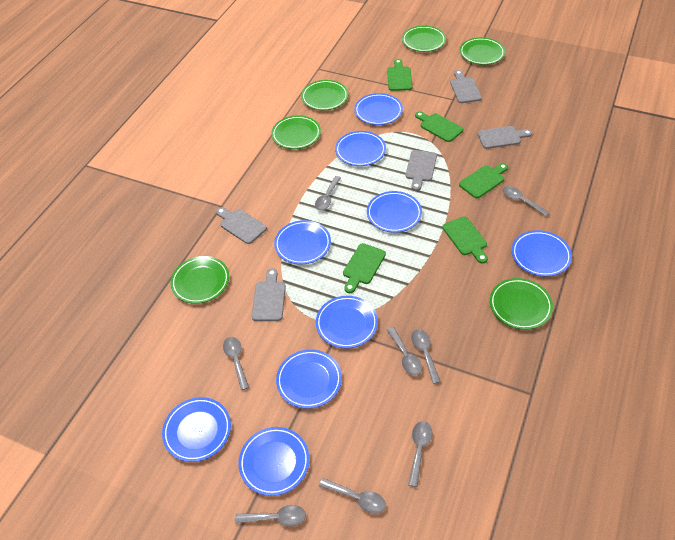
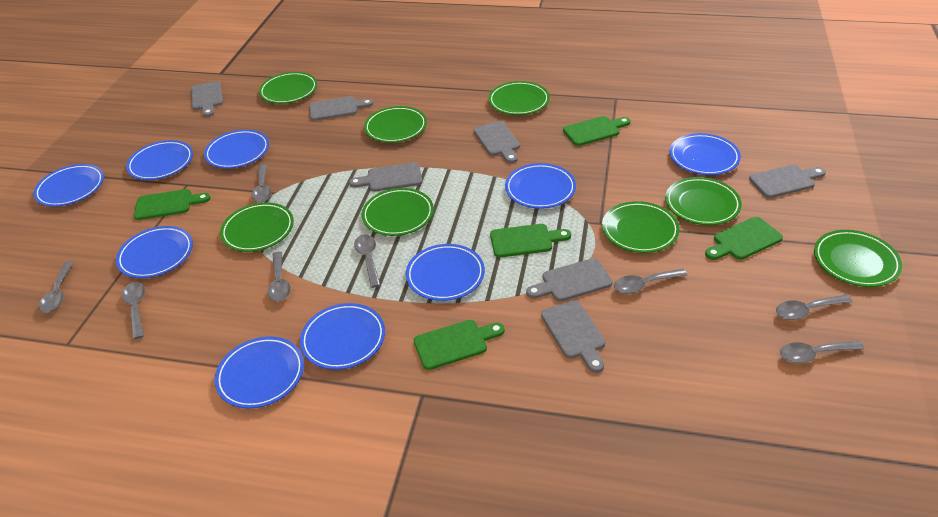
green plate: [170,256,229,304] [271,115,321,149] [301,80,348,110] [402,26,446,52] [460,37,505,65] [490,278,553,330] = 6 -> [220,202,294,252] [259,72,317,104] [362,188,434,236] [364,106,427,143] [488,81,550,115] [602,201,680,253] [665,177,742,225] [814,230,902,287] = 8
grey cutting board: [216,207,267,244] [252,268,286,321] [405,150,437,191] [450,70,482,103] [477,126,532,149] = 5 -> [191,81,223,117] [309,96,373,121] [349,162,422,192] [474,121,520,163] [526,258,612,302] [541,300,605,373] [749,165,826,198] = 7

